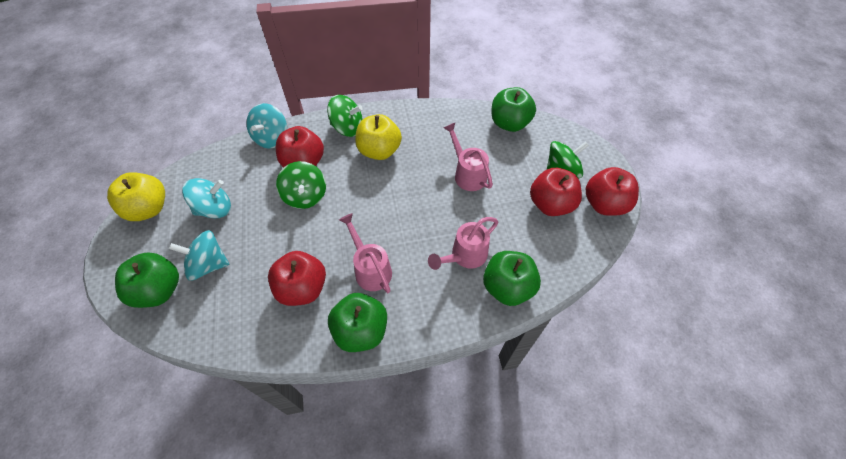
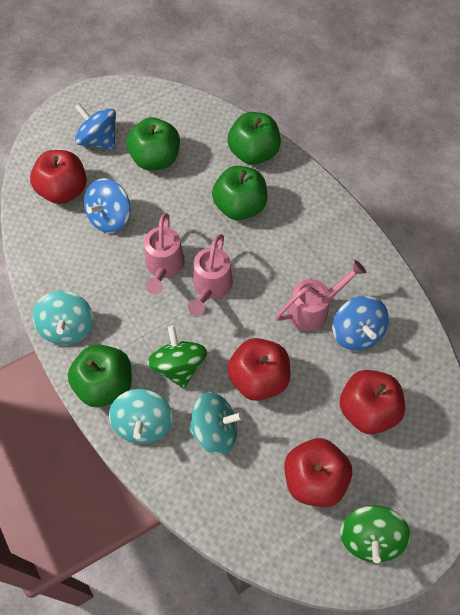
blue spinning top: none = 0 -> [75,103,116,150] [84,178,130,233] [333,296,389,351] = 3
green spinning top: [276,161,326,209] [327,95,363,137] [547,141,589,179] = 3 -> [147,326,207,389] [340,505,410,563] = 2
yellow apple: [107,172,165,221] [355,114,402,160] = 2 -> none = 0

